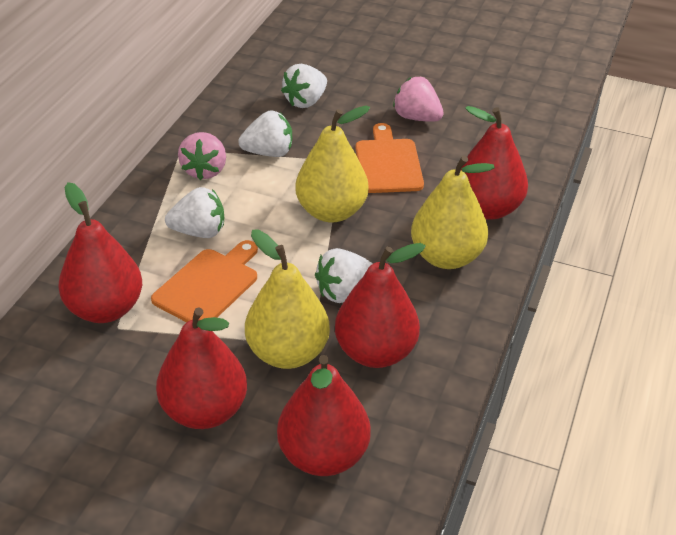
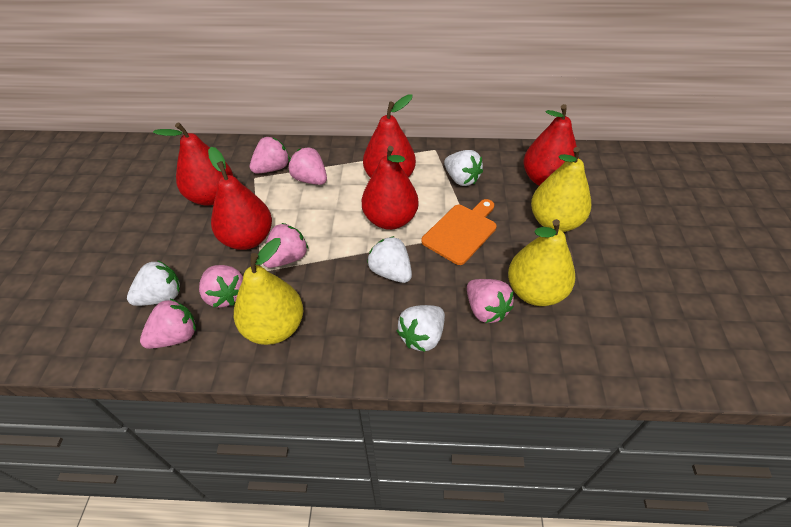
orange cutting board: [151,240,258,322] [355,123,424,193] = 2 -> [421,199,497,265] = 1
pink strawberry: [178,132,226,180] [393,77,444,122] = 2 -> [140,298,196,349] [199,265,243,308] [250,137,290,173] [263,223,308,268] [288,147,327,185] [467,279,514,323] = 6

